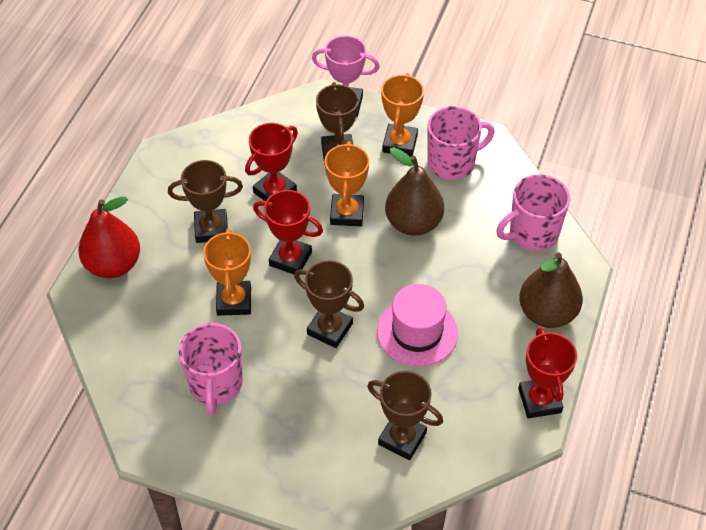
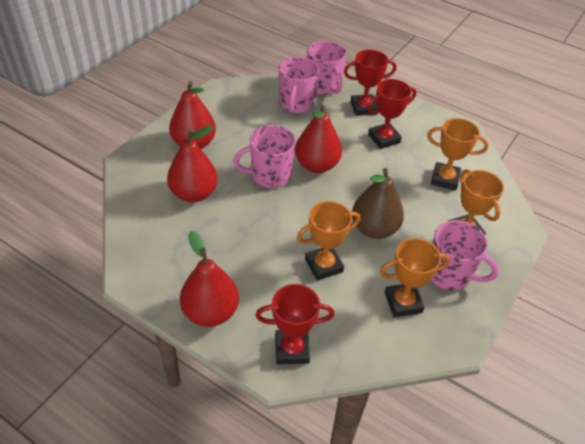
brown pear: [385,147,444,236] [519,252,583,328] = 2 -> [352,168,404,239] = 1
brown trophy: [168,160,243,243] [294,260,364,348] [316,82,359,165] [367,371,443,460] = 4 -> none = 0
orange trophy: [203,228,251,316] [325,141,369,226] [381,73,424,157] = 3 -> [297,201,360,281] [380,238,450,317] [427,118,488,191] [448,169,504,235] = 4
pink hat: [377,284,458,367] = 1 -> none = 0
pink mug: [179,323,243,415] [427,106,495,180] [496,174,570,251] = 3 -> [233,125,296,188] [279,57,319,113] [307,41,347,95] [431,220,499,290] = 4
pink trophy: [312,36,380,117] = 1 -> none = 0
red pear: [78,197,140,278] = 1 -> [167,125,218,202] [169,81,216,149] [180,231,239,327] [295,104,342,173] = 4

